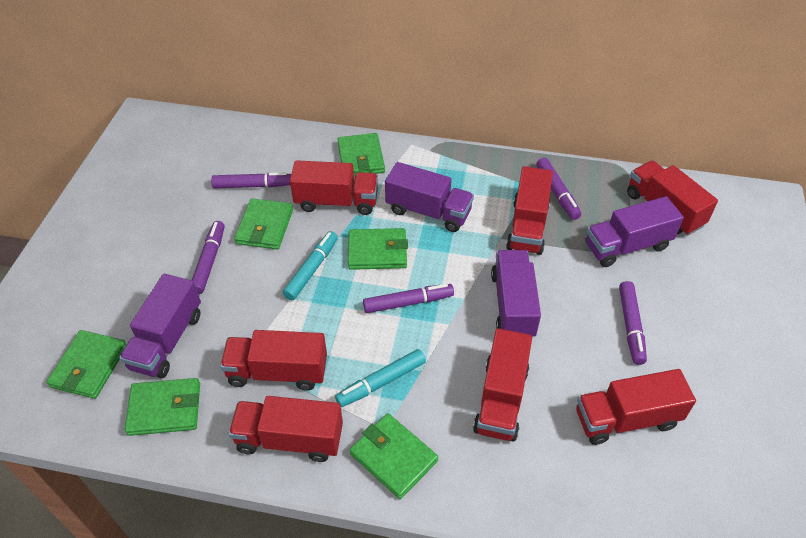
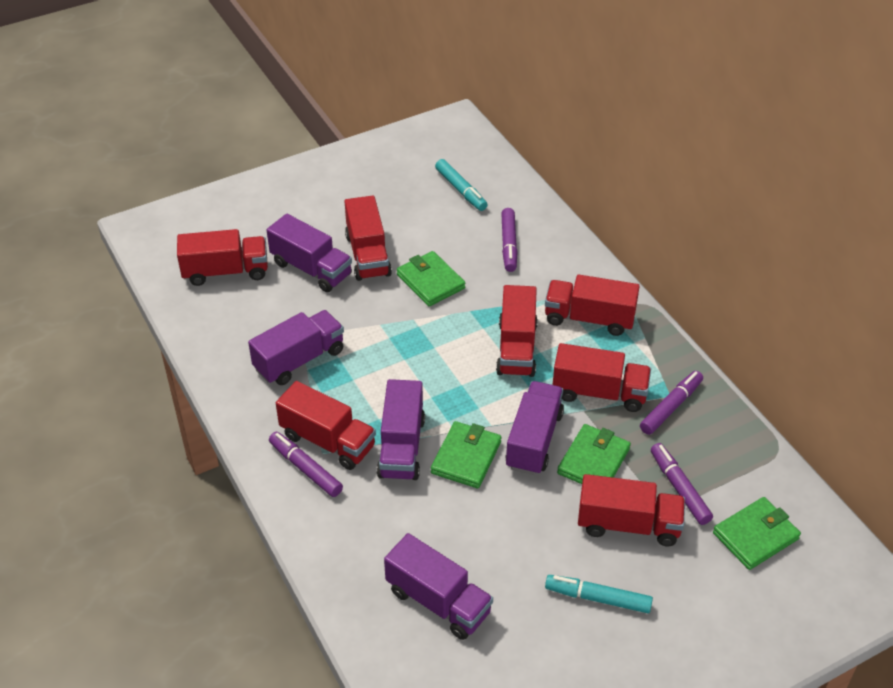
green wallet: [47,330,127,399] [125,378,200,436] [234,198,293,250] [337,133,385,176] [348,228,408,270] [350,413,438,499] = 6 -> [397,251,465,306] [431,421,501,488] [557,424,631,484] [713,497,801,570] = 4
purple marker: [192,221,225,294] [211,172,291,188] [363,284,454,313] [536,158,581,220] [619,281,647,365] = 5 -> [269,432,343,497] [501,208,518,272] [640,371,703,435] [651,443,713,525] = 4
purple truck: [119,274,201,378] [385,162,474,232] [491,250,541,336] [585,196,684,267] = 4 -> [248,310,344,385] [267,214,352,292] [377,379,425,480] [384,533,493,640] [505,381,564,475] = 5

